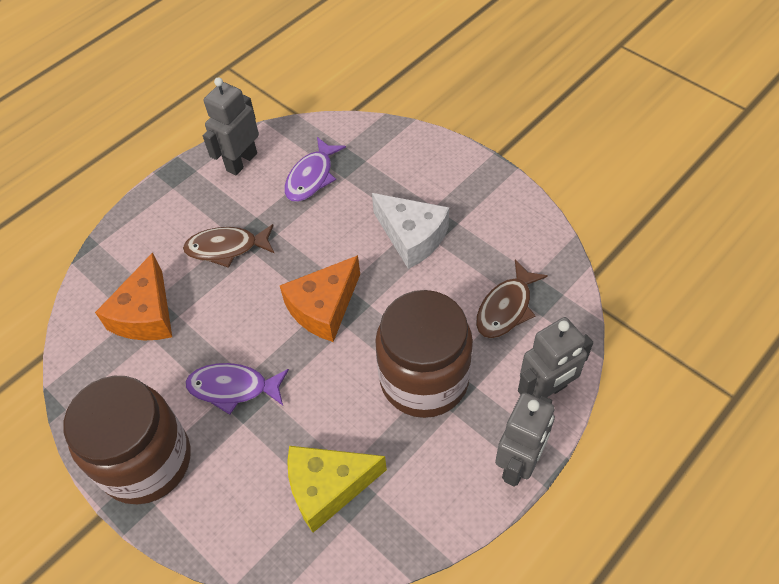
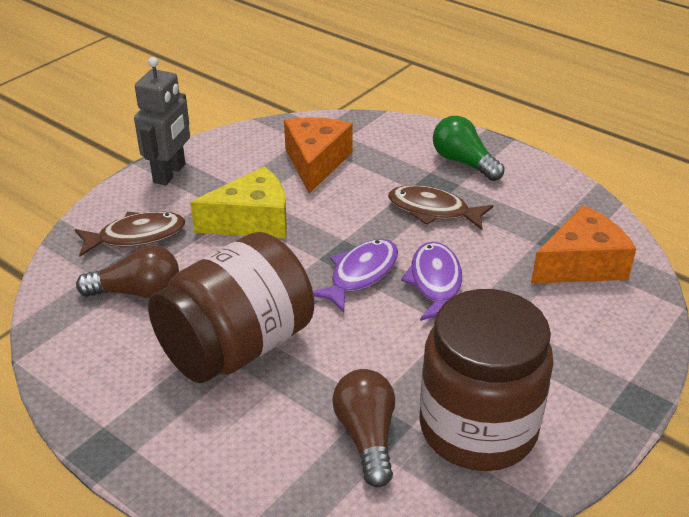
brown light bulb: none = 0 -> [76,245,179,298] [332,369,395,487] = 2
green light bulb: none = 0 -> [433,116,505,181] = 1
grey robot: [203,77,259,175] [495,392,555,487] [518,317,593,398] = 3 -> [134,57,190,186] = 1
white cheese: [372,193,449,269] = 1 -> none = 0

